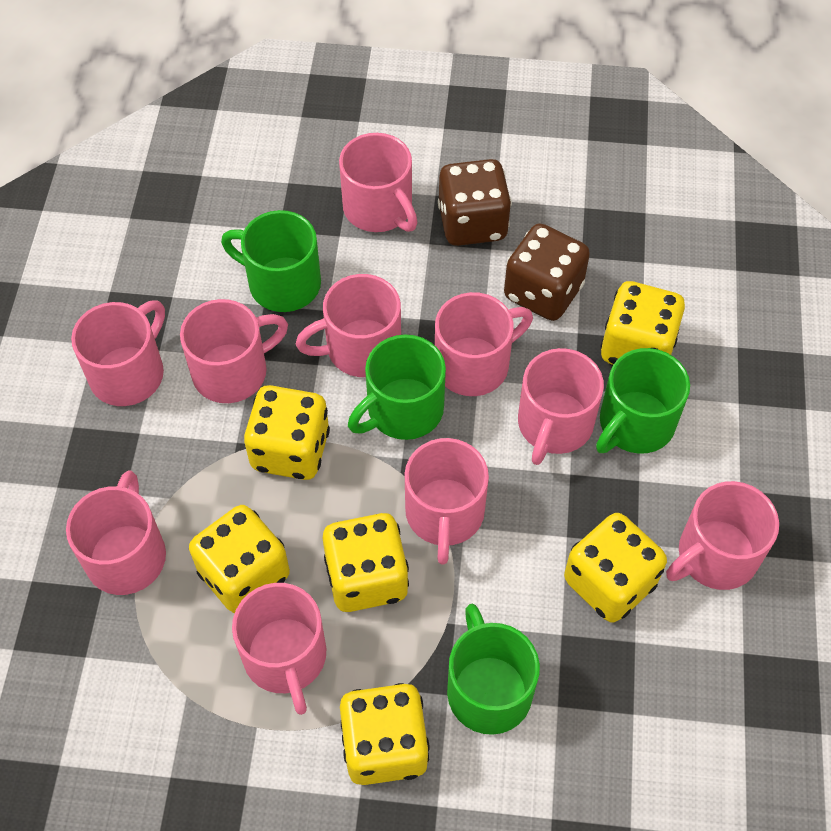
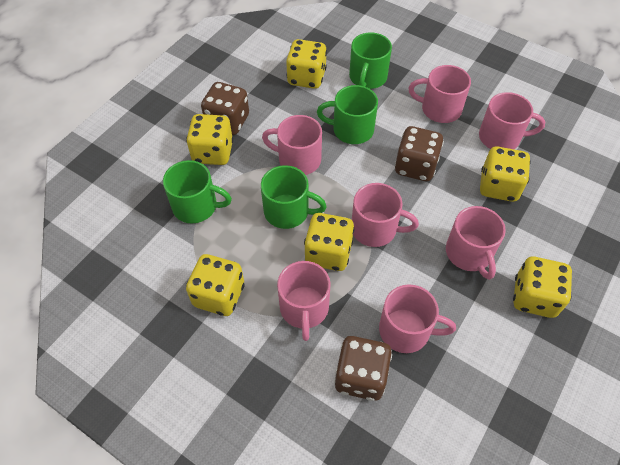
brown dice: [438,159,512,246] [504,223,590,321] = 2 -> [201,82,249,135] [334,336,392,401] [395,126,444,181] = 3
pink mug: [66,470,166,595] [71,301,165,406] [180,299,288,403] [232,583,327,715] [296,274,401,377] [339,133,417,232] [405,438,489,564] [435,292,533,396] [518,348,604,465] [666,481,779,590] = 10 -> [262,115,322,175] [277,261,331,341] [352,183,419,247] [379,284,456,353] [408,65,471,123] [446,206,506,280] [479,92,545,149] = 7

